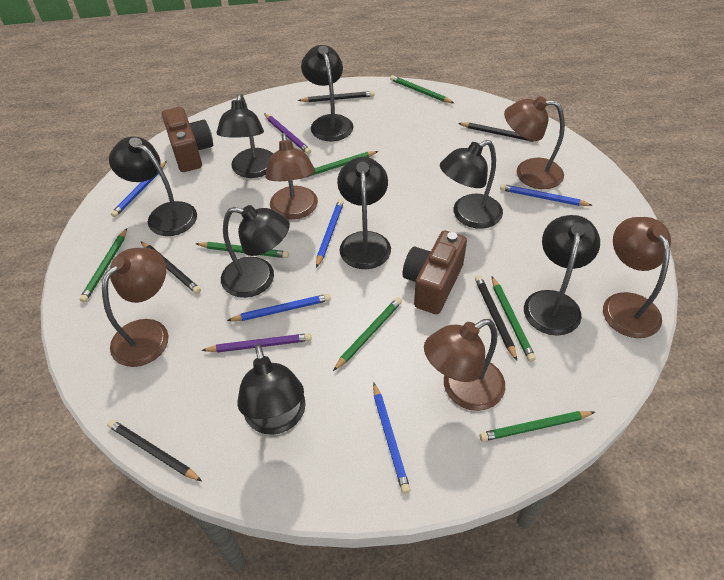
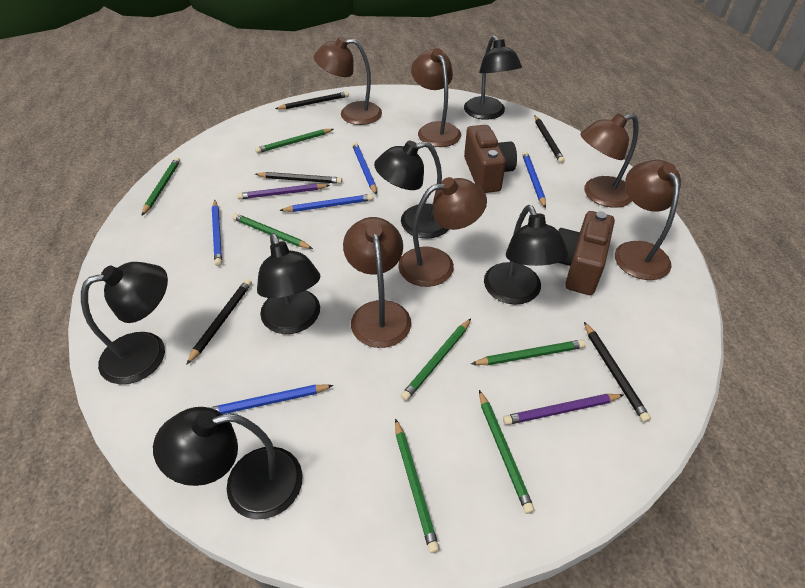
black lamp: [109,136,197,236] [216,94,273,178] [221,205,290,298] [237,344,306,435] [301,45,354,141] [337,157,391,269] [440,140,503,229] [524,215,600,336] = 8 -> [81,262,168,384] [153,407,303,520] [257,233,320,334] [374,141,449,239] [464,35,522,120] [484,205,569,305] = 6
brown lamp: [102,248,168,367] [265,133,318,220] [424,319,505,411] [504,96,565,189] [603,217,671,338] = 5 -> [314,36,382,125] [343,217,411,348] [398,177,487,287] [411,48,461,147] [580,113,639,208] [615,160,681,280] = 6

